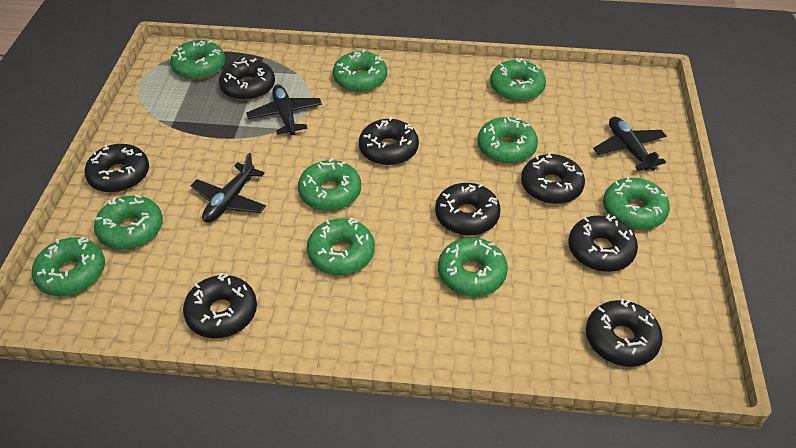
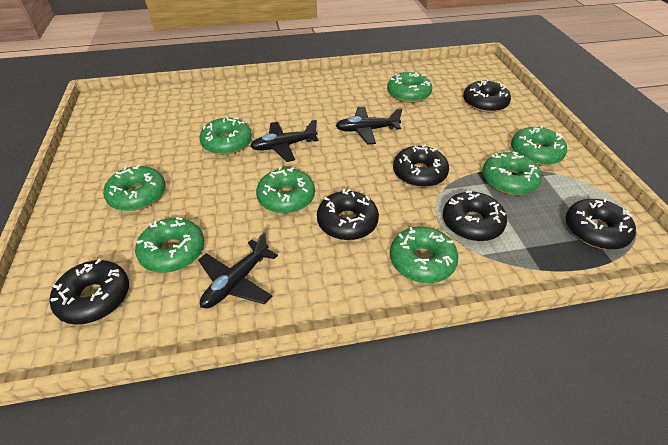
black donut: [84,144,149,193] [183,273,257,338] [219,57,275,101] [359,117,419,165] [435,183,501,235] [521,153,585,204] [568,214,638,272] [586,299,663,367] = 8 -> [50,258,129,325] [317,189,379,240] [393,144,449,187] [443,191,507,241] [463,79,511,113] [565,198,636,250] = 6
green donut: [32,237,105,296] [94,195,163,250] [170,40,225,80] [298,158,361,211] [307,218,375,275] [333,49,387,92] [438,238,508,296] [477,117,538,164] [490,58,546,101] [603,177,670,230] = 10 -> [103,164,166,211] [135,217,204,273] [199,117,252,155] [256,167,315,213] [387,72,432,103] [390,227,458,283] [482,152,542,195] [511,126,567,166] = 8

